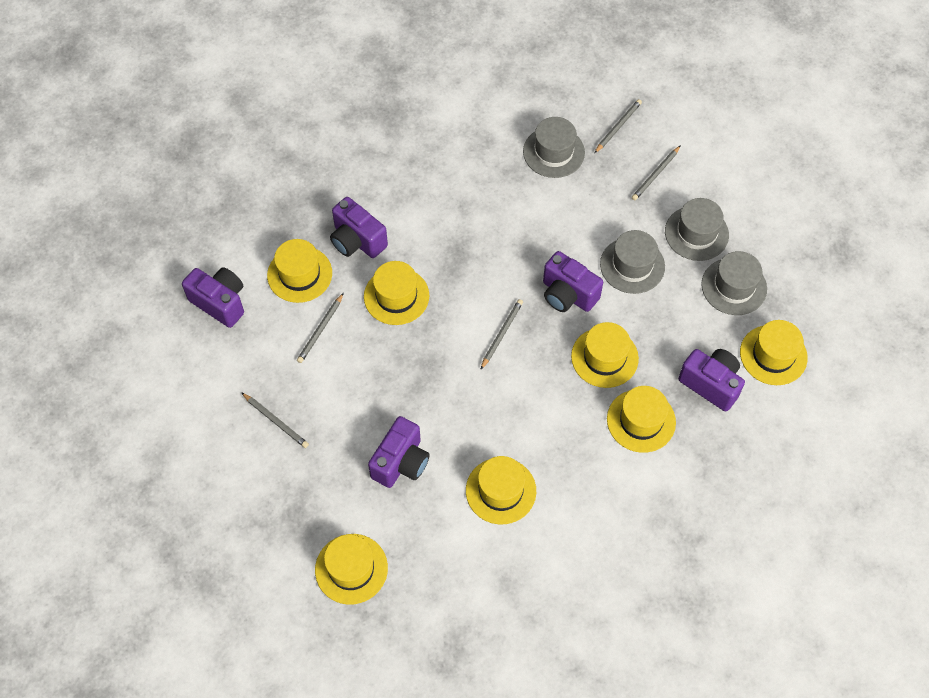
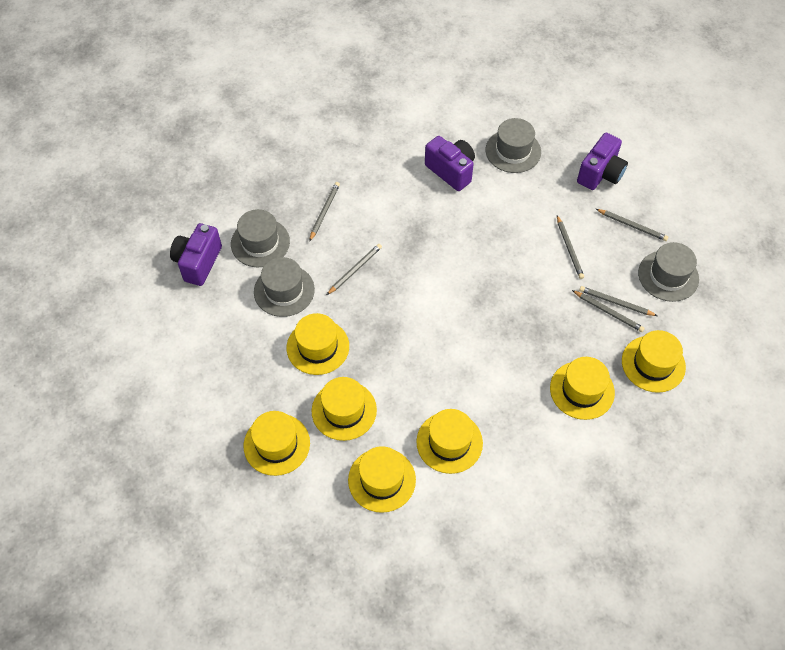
grey pencil: [241,392,309,448] [297,293,344,363] [481,299,523,369] [594,99,642,153] [632,145,681,201] = 5 -> [309,182,340,242] [327,244,382,295] [557,215,584,279] [572,290,645,332] [579,286,657,316] [596,209,668,241] = 6
purple camera: [182,267,244,328] [330,197,388,258] [368,416,430,488] [543,251,603,312] [678,349,745,412] = 5 -> [170,223,222,286] [425,136,475,191] [577,133,628,190] = 3

